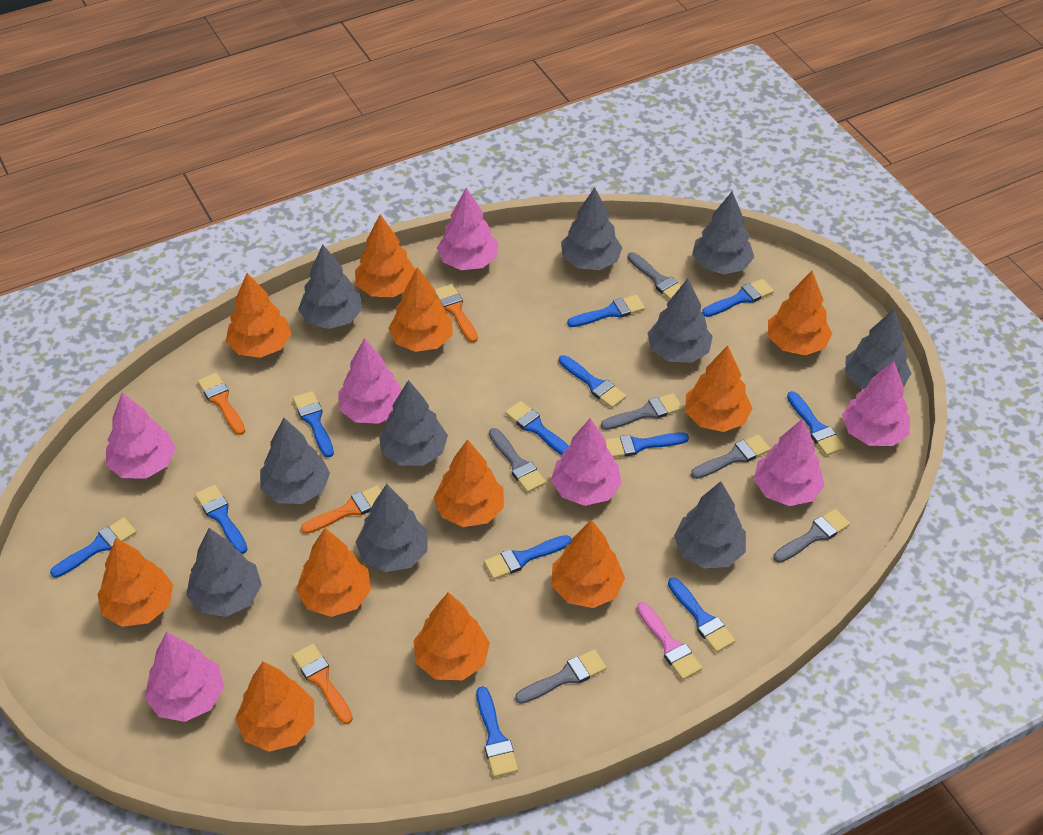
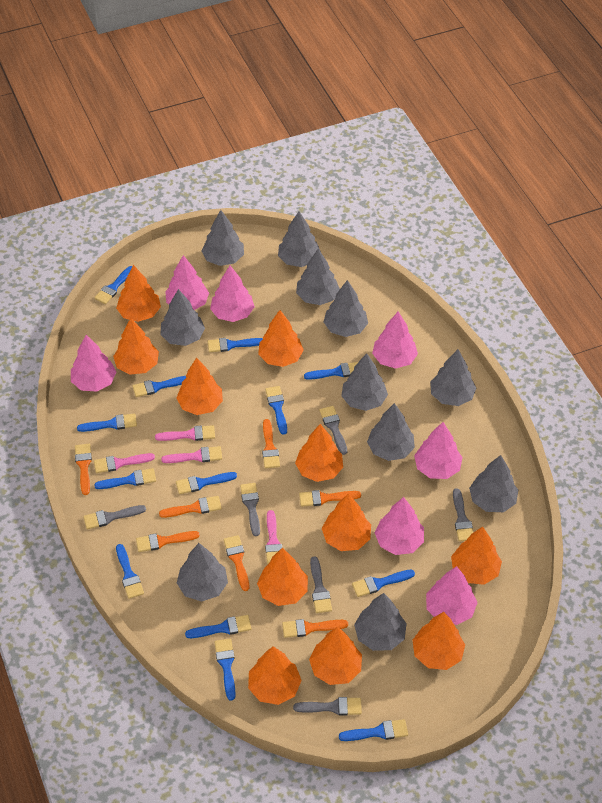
blue brush: [50,517,137,578] [195,485,248,554] [293,391,334,458] [477,686,518,777] [484,535,571,579] [505,401,569,455] [559,355,626,408] [567,295,645,327] [605,432,689,458] [668,577,736,653] [702,279,774,317] [787,391,845,456] = 12 -> [77,413,137,432] [94,266,132,304] [94,468,156,489] [116,544,144,599] [132,376,186,397] [176,472,237,494] [185,615,251,638] [208,338,263,352] [215,639,236,701] [265,386,287,435] [304,362,358,380] [339,719,408,741] [352,570,415,597] = 13
grey tree: [186,528,262,617] [260,418,330,504] [298,244,363,329] [355,484,428,572] [379,380,448,466] [561,187,623,270] [647,278,713,363] [674,481,746,569] [692,191,754,274] [845,309,911,389] = 10 -> [160,289,205,346] [177,543,228,602] [202,210,244,266] [278,211,321,267] [296,249,340,305] [324,280,368,337] [341,353,388,411] [354,593,407,651] [367,403,415,461] [430,349,476,406] [469,455,518,512] = 11
orange brush: [198,373,245,435] [292,644,353,724] [301,486,381,534] [435,284,478,343] = 4 -> [75,444,92,495] [136,531,199,552] [159,496,222,518] [224,535,249,591] [262,419,280,468] [282,619,348,638] [299,490,361,507] = 7
pink brush: [637,602,702,680] = 1 -> [94,453,155,473] [155,425,215,441] [161,446,222,463] [265,510,283,564] = 4

